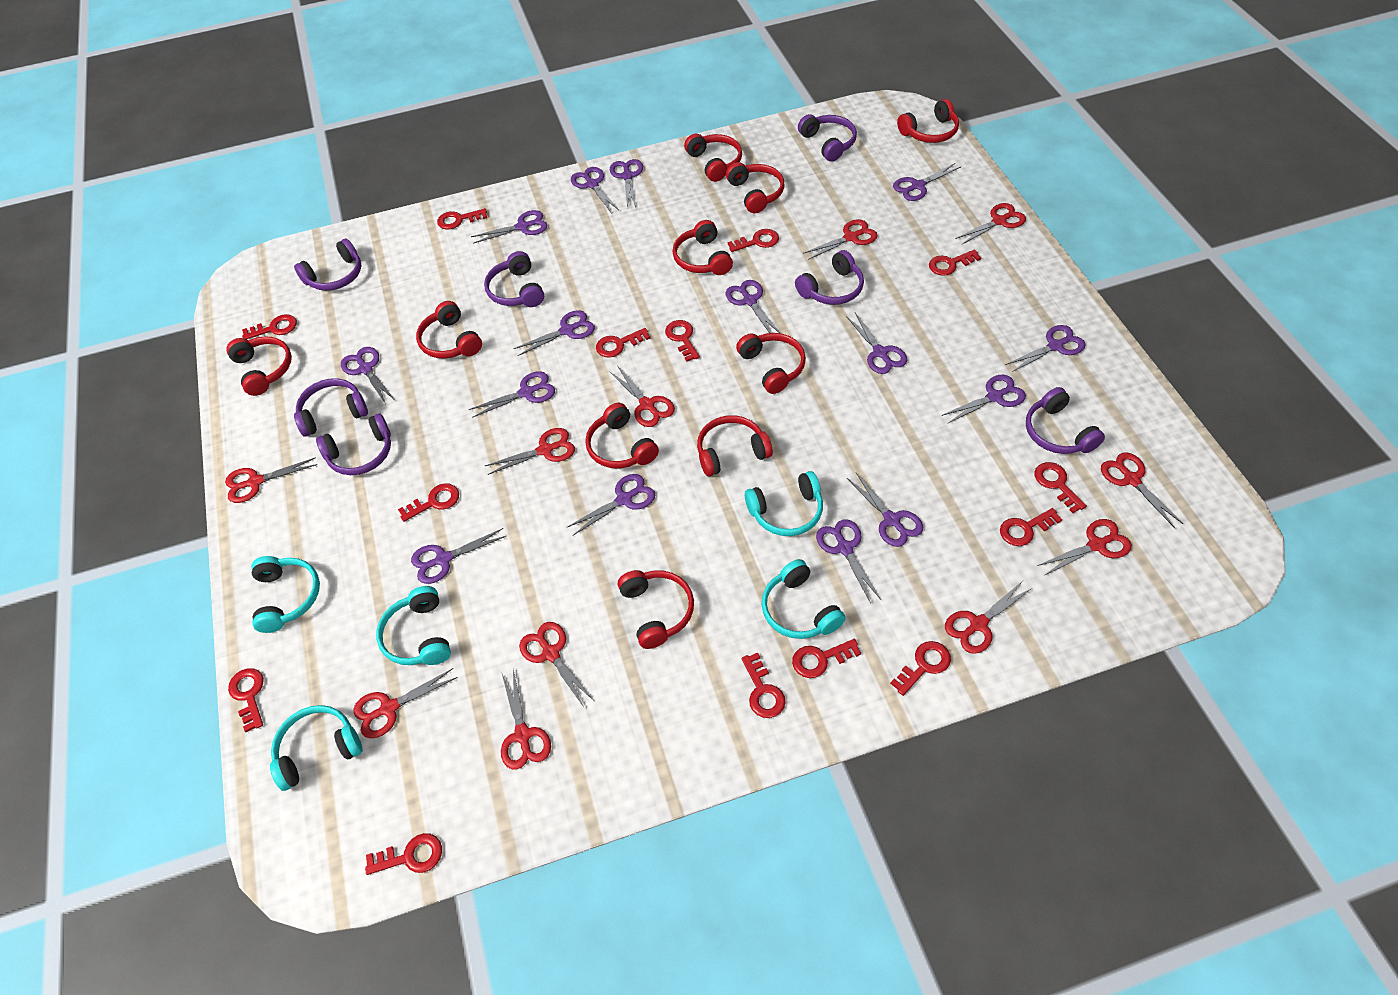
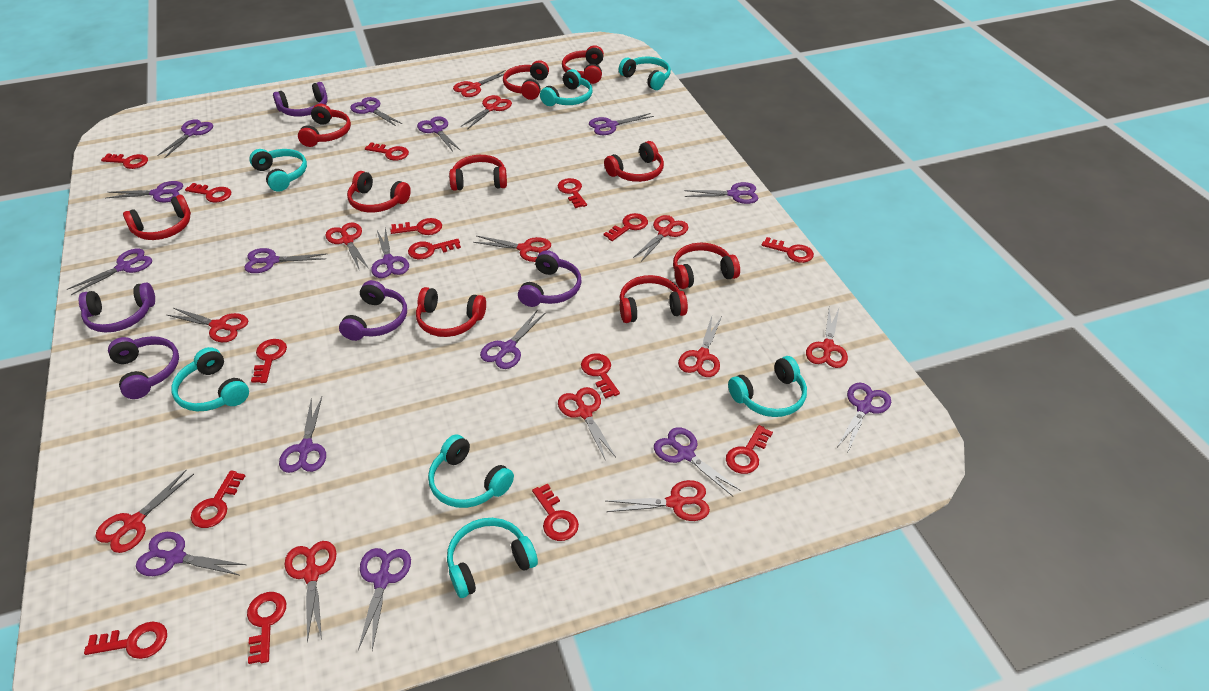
purple headphones: [294,239,362,291] [294,378,368,437] [316,414,391,475] [484,251,544,307] [795,250,864,305] [798,114,857,161] [1026,387,1105,454] = 7 -> [79,282,155,333] [108,336,179,399] [273,82,328,117] [339,280,407,341] [518,250,582,307] = 5
red key: [228,668,264,732] [242,314,297,339] [365,833,442,875] [398,483,459,522] [437,208,487,229] [596,328,650,358] [665,320,700,362] [728,229,779,252] [742,653,786,718] [792,639,861,678] [890,641,951,696] [929,249,981,276] [1000,508,1062,546] [1034,462,1087,513] = 14 -> [84,621,167,659] [101,154,148,169] [185,183,231,203] [191,470,245,528] [247,592,286,664] [251,339,287,383] [365,142,409,161] [390,218,442,235] [408,239,461,259] [532,483,579,541] [557,178,587,208] [581,353,620,398] [604,213,648,241] [726,425,773,474] [762,237,814,263] = 15
red scissors: [225,457,317,503] [353,668,458,738] [485,428,575,475] [501,670,551,770] [519,622,594,707] [609,367,675,427] [803,219,878,260] [945,581,1032,654] [955,203,1026,245] [1037,519,1132,575] [1101,452,1183,528] = 11 -> [95,470,194,553] [167,308,248,342] [285,541,337,643] [325,222,369,271] [453,70,505,97] [461,95,512,130] [473,236,551,262] [558,387,616,459] [606,480,710,521] [633,215,688,262] [678,316,722,377] [806,308,848,368] = 12
turquoise headphones: [251,556,320,633] [270,705,362,791] [376,586,451,665] [745,471,823,536] [761,559,846,639] = 5 -> [171,347,249,411] [249,149,307,192] [428,435,514,508] [447,518,538,598] [540,69,593,106] [619,57,671,90] [728,356,807,417] = 7

